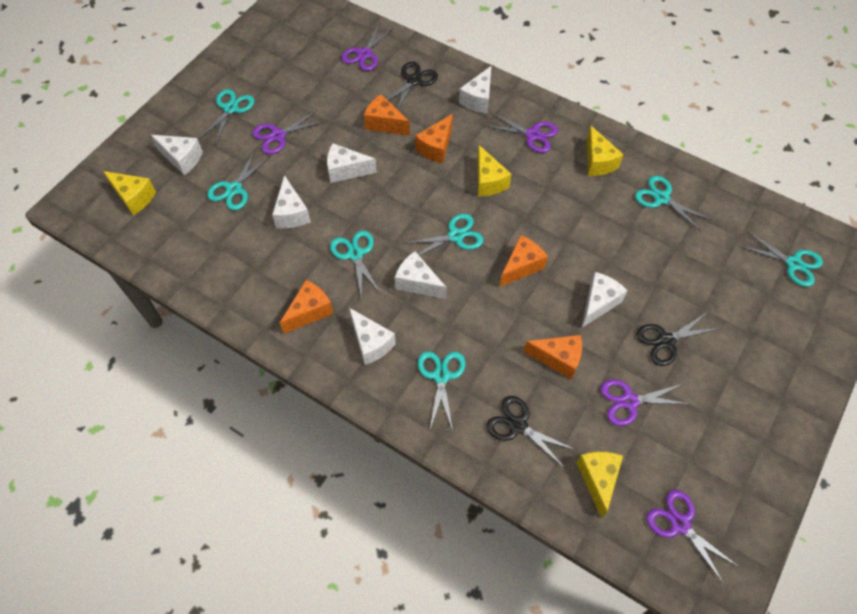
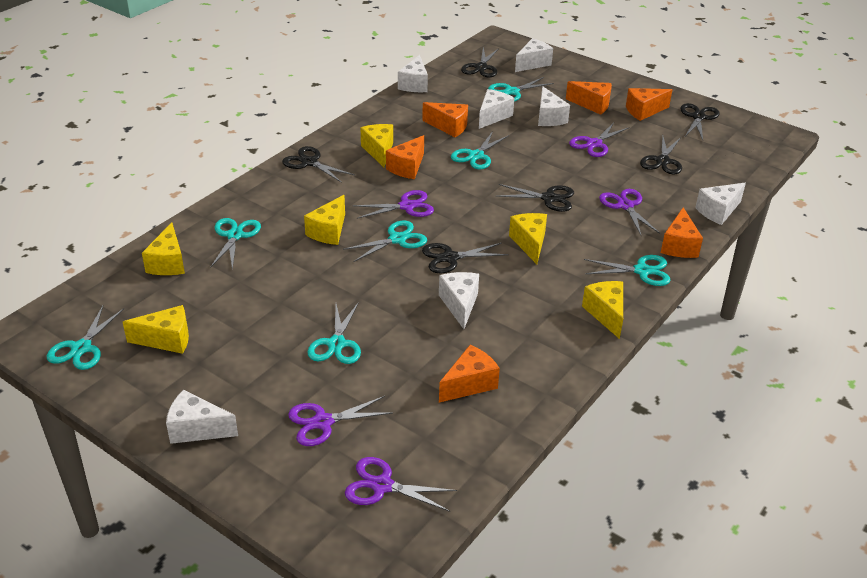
black scissors: [387,61,438,110] [486,396,576,467] [636,312,721,366] = 3 -> [282,146,355,183] [422,243,508,273] [461,47,499,78] [496,184,574,212] [640,136,682,175] [680,103,720,140] = 6
orange cheese: [280,280,333,334] [364,94,410,136] [415,114,453,163] [500,235,548,287] [524,335,582,379] = 5 -> [386,135,424,179] [422,102,468,137] [439,345,500,403] [566,81,612,115] [626,88,672,121] [661,207,703,258] = 6
yellow cheese: [103,171,156,215] [478,145,511,196] [576,452,623,519] [586,125,624,176] = 4 -> [123,305,189,354] [142,222,185,275] [304,195,345,245] [361,124,393,167] [509,213,547,264] [582,281,623,339] = 6

